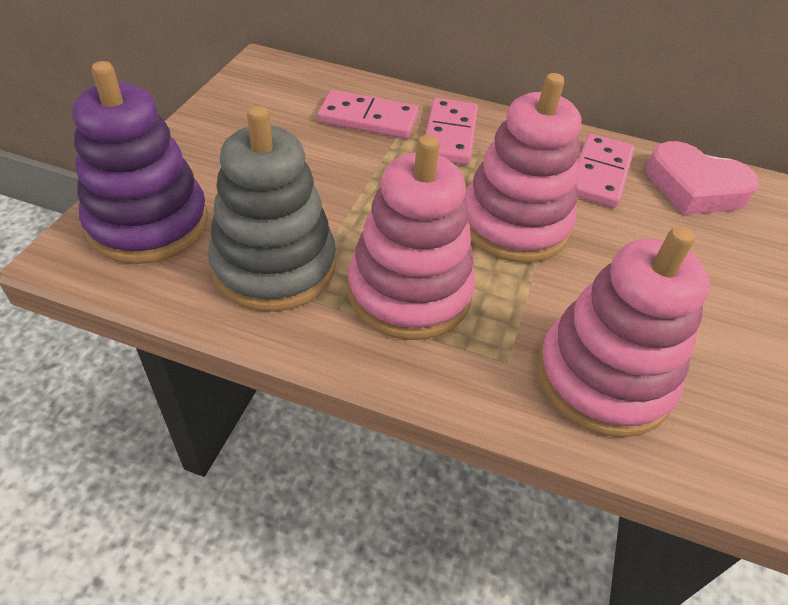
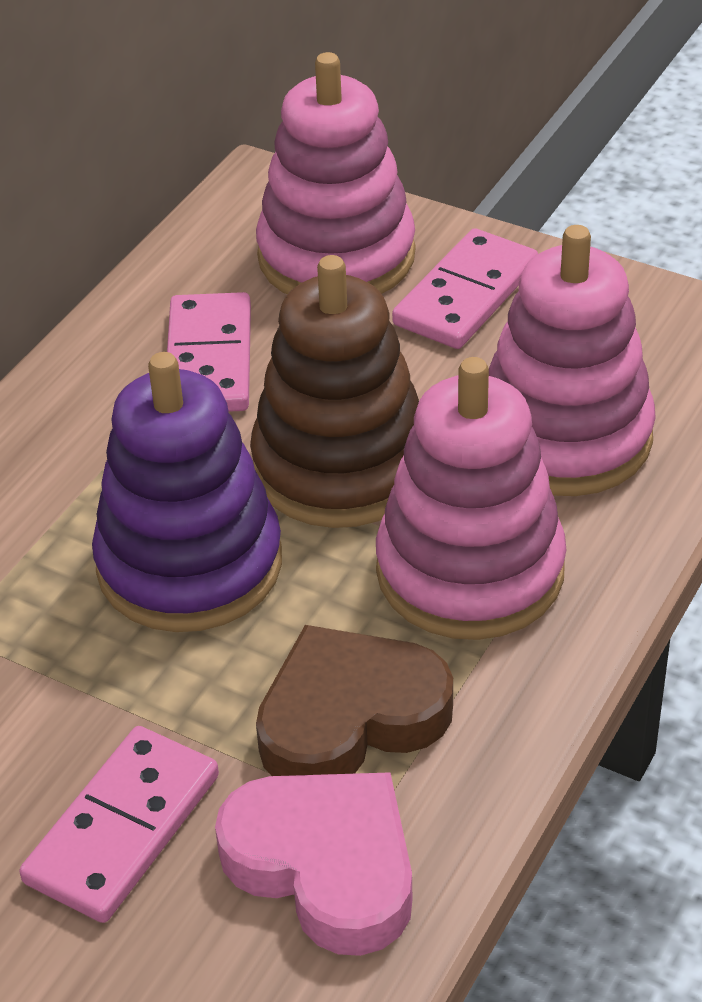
brown heart: none = 0 -> [256,625,453,776] = 1
brown stacking toy: none = 0 -> [250,255,419,528] = 1
grey stacking toy: [208,106,336,312] = 1 -> none = 0

